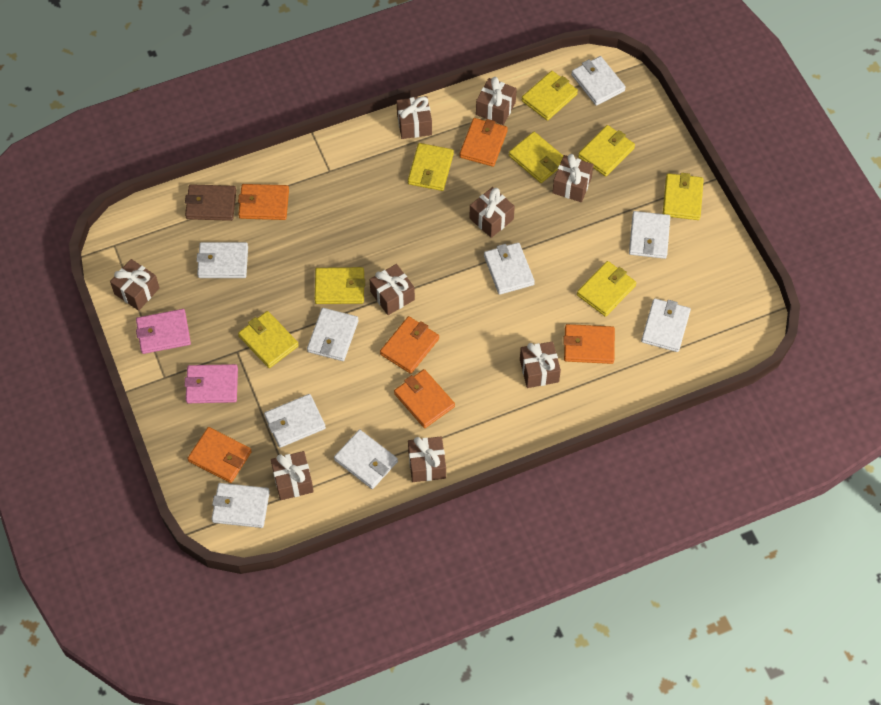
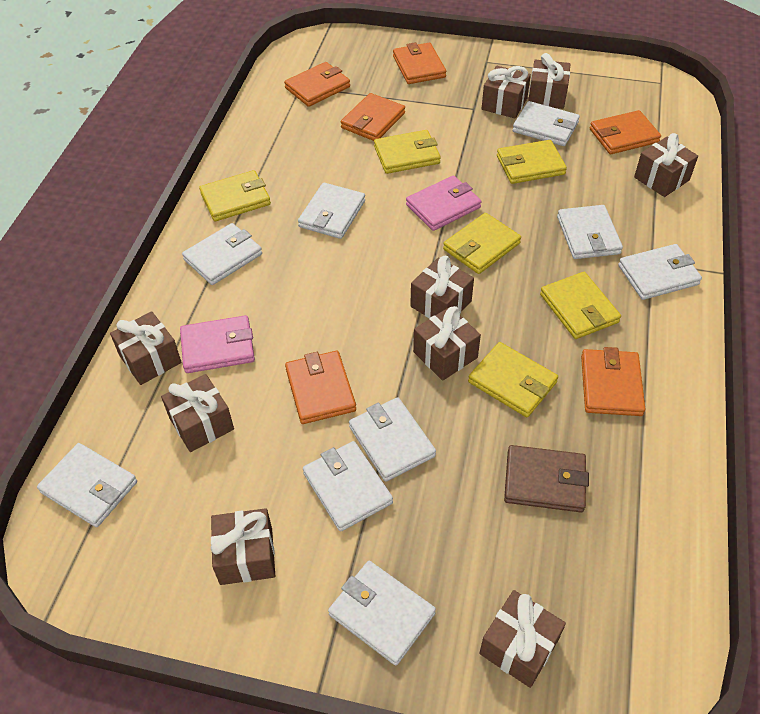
yellow wallet: [238,311,299,368] [315,267,365,304] [408,143,454,191] [509,132,563,183] [522,71,578,121] [577,261,636,317] [578,125,635,177] [663,173,704,220] = 8 -> [199,170,271,221] [374,130,441,174] [443,213,521,274] [468,342,558,417] [497,140,567,184] [540,272,621,339] = 6

